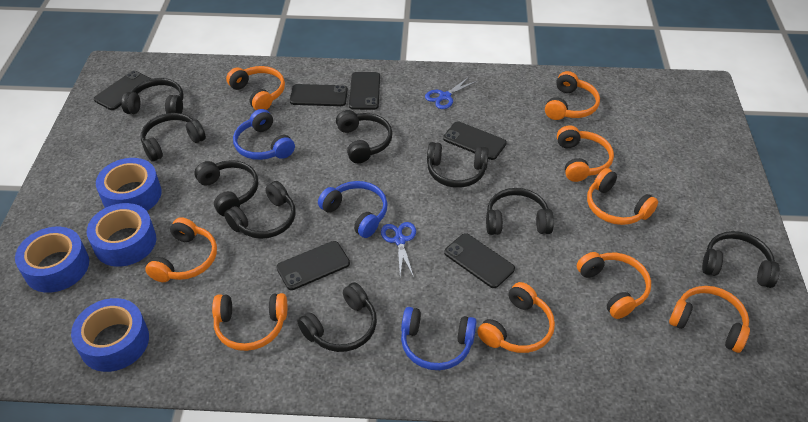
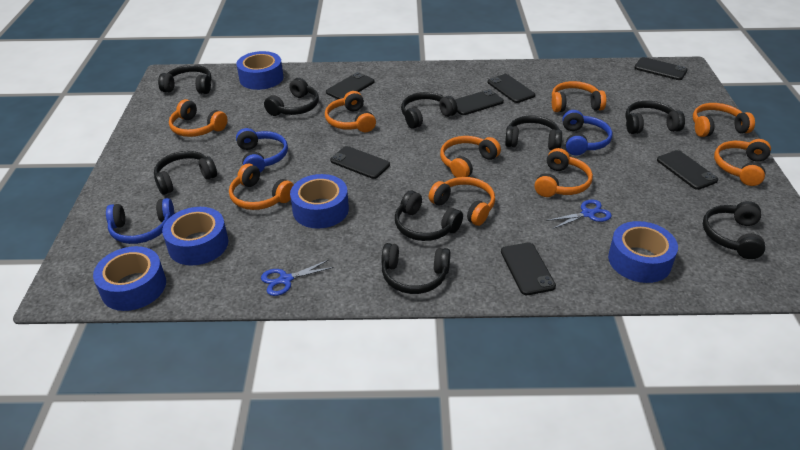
black phone: [94,71,151,110] [276,241,350,290] [290,84,348,106] [349,72,380,110] [443,121,507,160] [444,233,515,288] = 6 -> [326,72,375,99] [330,146,390,179] [455,89,504,115] [488,74,535,103] [501,242,556,295] [634,57,688,80] [657,150,718,190] = 7
blue tape: [15,227,89,293] [71,298,149,372] [87,203,156,267] [96,158,162,211] = 4 -> [93,246,166,311] [162,207,228,265] [237,51,283,90] [290,174,349,229] [608,221,678,283] = 5

